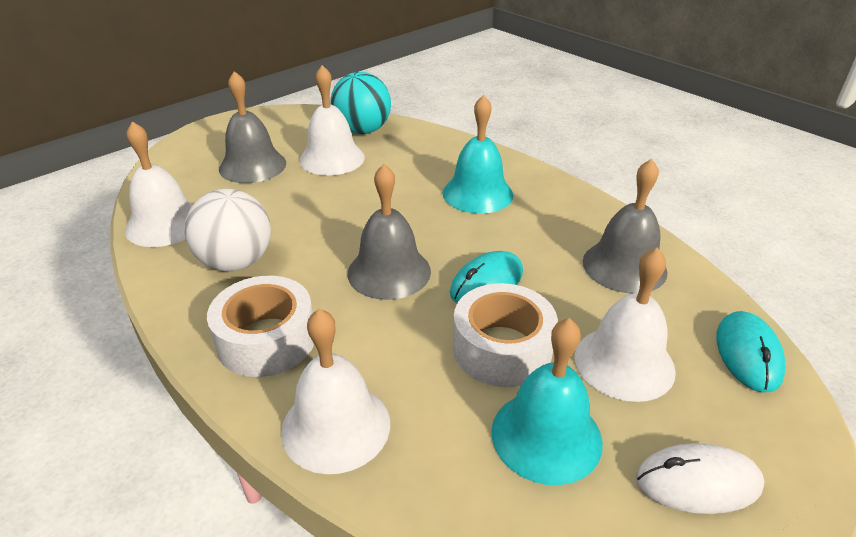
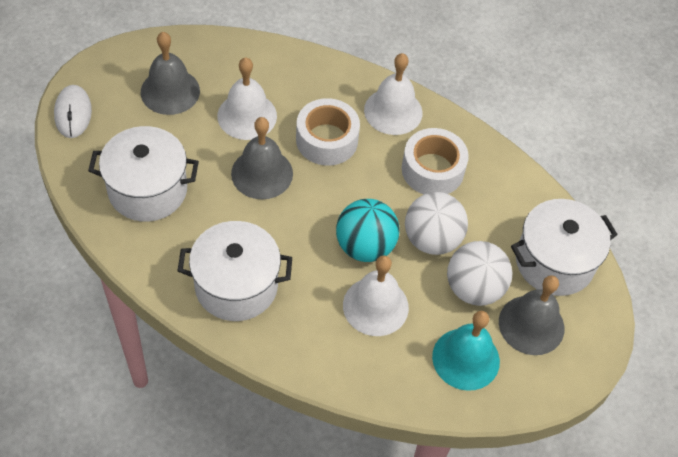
turquoise bell: [443,95,513,214] [491,318,603,485] = 2 -> [432,311,500,391] = 1
turquoise mouse: [450,251,523,303] [716,311,786,393] = 2 -> none = 0
white ball: [185,189,271,271] = 1 -> [405,192,468,255] [447,241,512,306] = 2
white bell: [125,121,193,247] [281,309,390,474] [299,65,365,175] [575,247,676,402] = 4 -> [217,57,277,140] [343,255,409,336] [364,53,423,135] = 3
white pot: none = 0 -> [88,126,199,222] [178,221,292,321] [511,199,618,296] = 3

